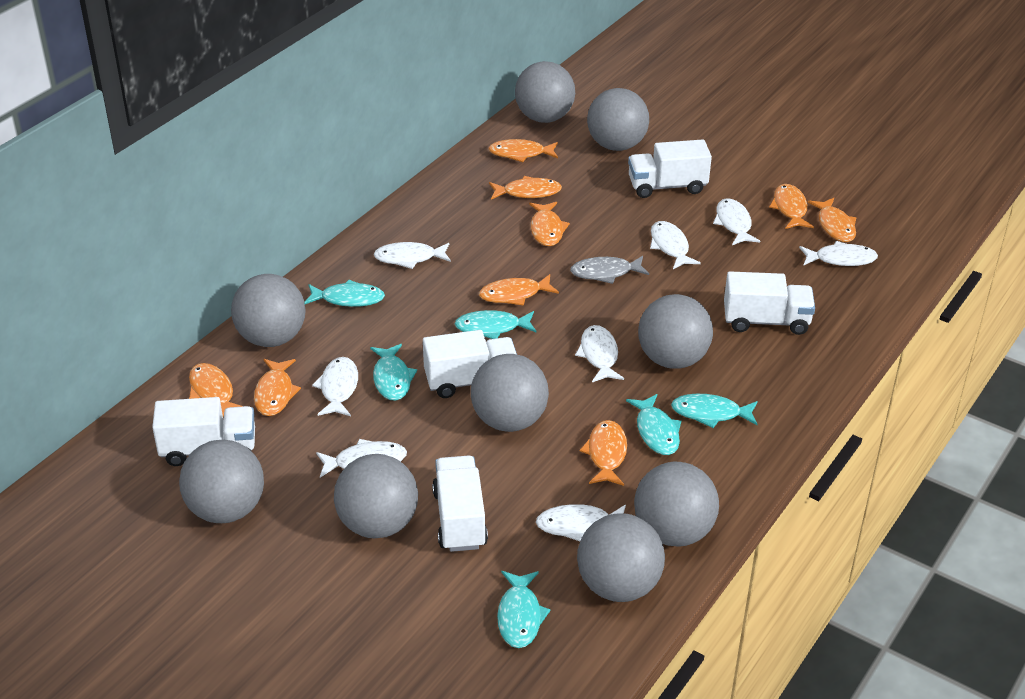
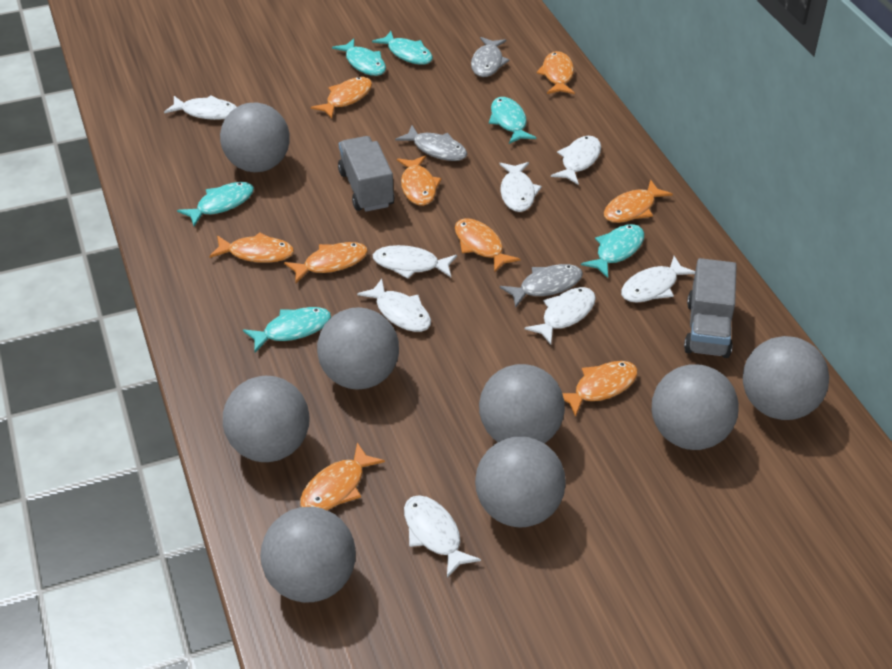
grey ball: [179,440,264,523] [231,274,306,347] [334,454,418,538] [471,354,549,432] [515,61,575,123] [577,513,665,602] [587,88,649,151] [634,462,719,547] [638,294,713,369] = 9 -> [220,103,290,172] [223,376,310,462] [260,507,356,603] [317,307,399,390] [475,436,566,527] [479,364,565,443] [652,365,739,450] [743,336,829,420] = 8
grey fish: [570,256,649,284] = 1 -> [395,126,467,161] [471,37,509,77] [500,264,583,308] = 3
grey truck: none = 0 -> [338,136,394,212] [684,258,737,358] = 2
white truck: [152,397,255,466] [423,330,517,398] [432,456,488,552] [628,139,712,198] [724,271,815,335] = 5 -> none = 0

